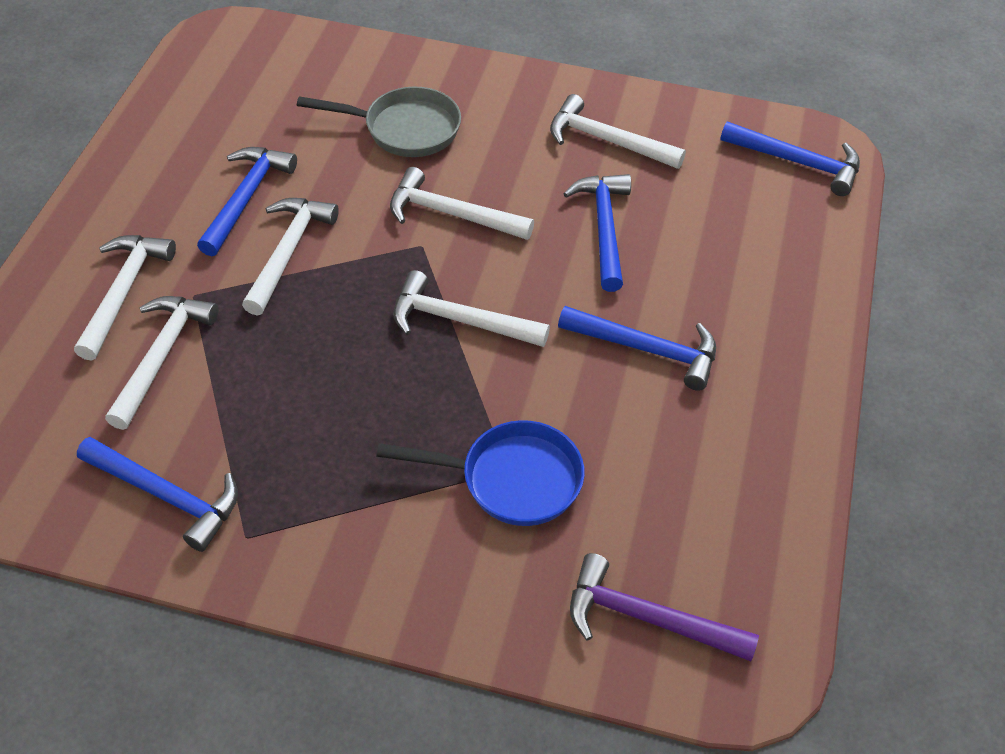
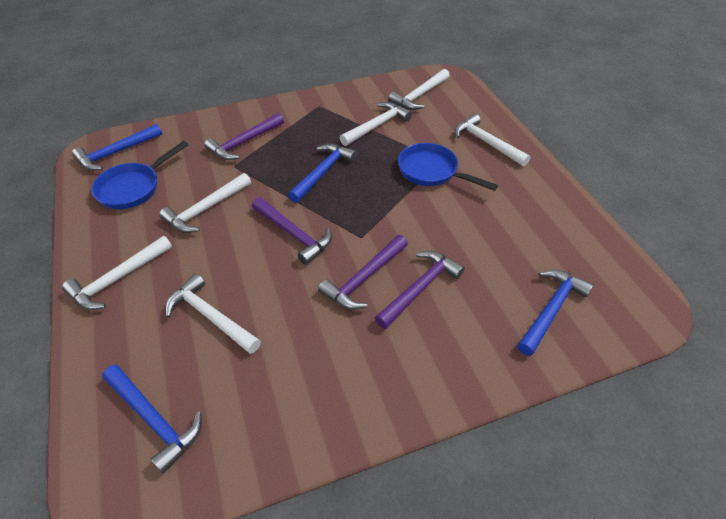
blue hammer: [77,437,238,552] [197,147,297,256] [558,306,716,391] [564,174,631,292] [720,122,860,196] = 5 -> [72,124,162,171] [102,365,202,474] [288,144,357,203] [517,269,594,356] = 4
blue pan: [376,420,585,526] = 1 -> [91,141,189,209] [398,143,498,191] = 2
grey pan: [297,87,461,157] = 1 -> none = 0
purple hammer: [570,553,759,661] = 1 -> [204,113,284,160] [252,197,332,265] [318,235,408,310] [375,251,465,329] = 4

